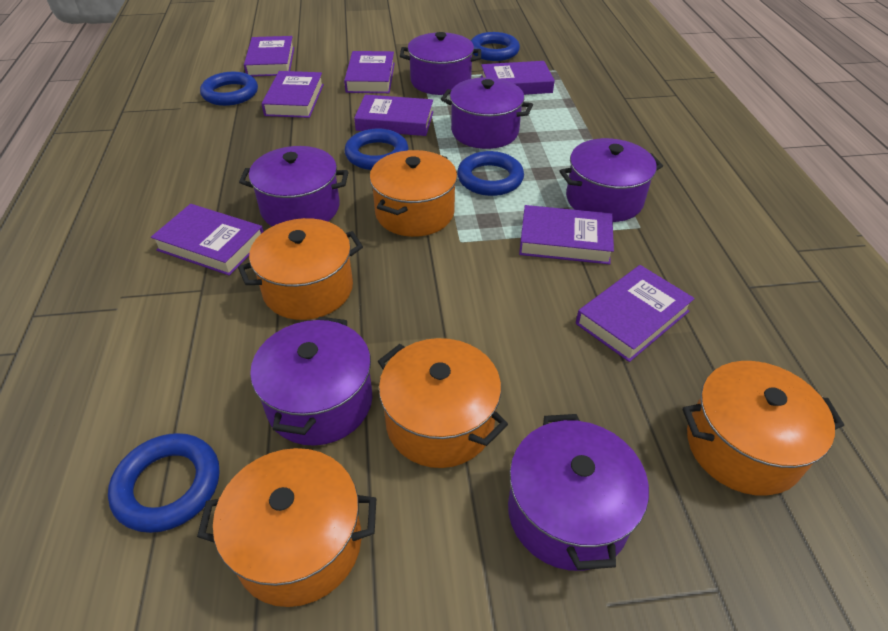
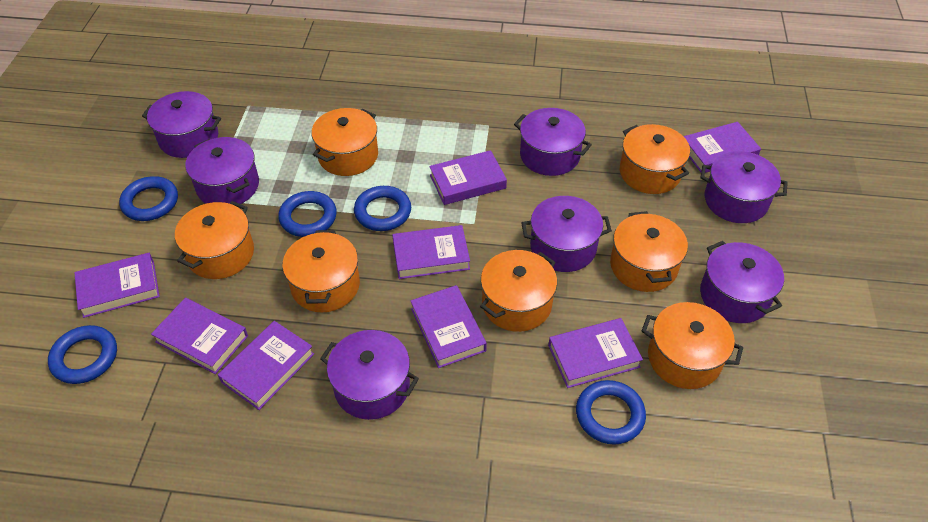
orange pot: [197,448,377,607] [238,218,363,320] [370,150,457,237] [378,338,508,468] [682,361,844,496] = 5 -> [175,201,254,279] [282,230,360,312] [311,108,378,176] [480,250,557,332] [610,211,688,292] [620,124,690,194] [642,302,743,389] = 7
purple pot: [239,146,348,226] [250,317,372,446] [400,32,481,95] [441,77,533,149] [508,414,649,571] [559,138,663,222] = 6 -> [142,91,221,158] [185,137,259,204] [320,330,419,420] [514,108,592,176] [521,196,612,272] [700,151,788,223] [700,241,784,323] = 7

